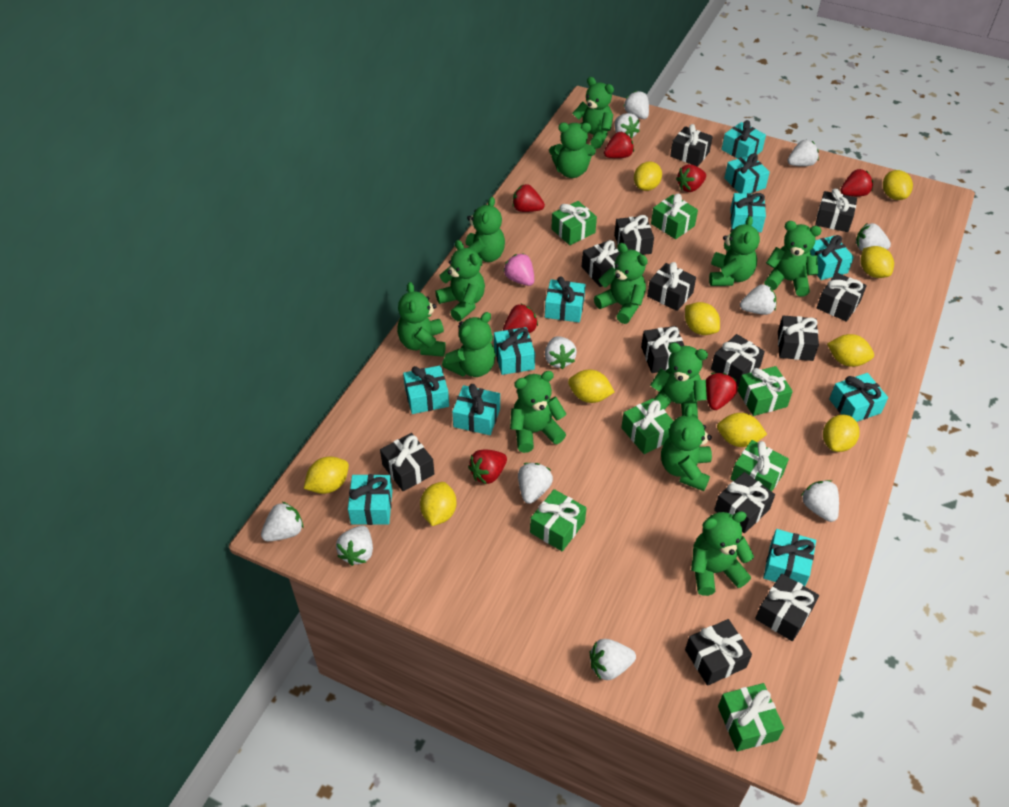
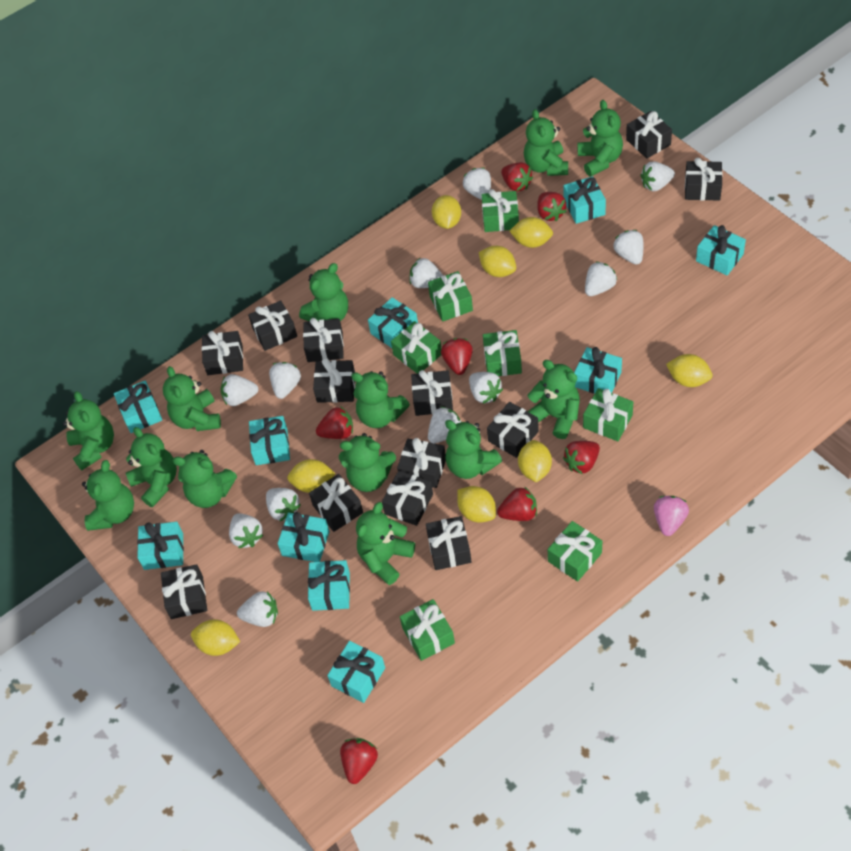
turquoise gift: [348,474,392,525] [403,366,449,414] [452,384,500,435] [494,327,535,375] [545,276,586,322] [721,120,766,159] [724,153,770,194] [730,193,766,232] [763,529,816,586] [810,235,854,280] [829,373,888,422] = 11 -> [114,381,162,433] [137,522,184,570] [249,416,290,465] [278,512,330,562] [308,560,350,611] [327,641,385,703] [368,297,418,348] [563,176,606,224] [574,347,622,394] [696,225,746,275] = 10
white strawberry: [261,502,303,541] [336,526,373,566] [518,463,553,504] [545,337,577,369] [590,639,636,680] [615,113,640,139] [624,91,649,119] [740,285,776,315] [787,140,819,166] [801,480,839,522] [856,223,891,251] = 11 -> [221,374,258,406] [229,513,263,548] [237,591,278,627] [266,488,301,521] [269,362,301,399] [410,258,443,288] [428,406,462,443] [463,168,491,200] [469,372,503,404] [585,261,617,296] [613,230,643,265] [640,161,675,191] = 12
yellow lemon: [304,456,349,494] [420,482,456,526] [568,370,614,403] [634,161,662,191] [685,302,720,335] [717,413,767,447] [823,414,859,452] [827,334,874,367] [861,246,894,278] [883,170,913,200] = 10 -> [191,619,240,656] [287,459,336,493] [432,195,461,229] [457,486,496,523] [479,246,516,277] [510,217,553,248] [518,440,552,482] [666,354,712,387] = 8

